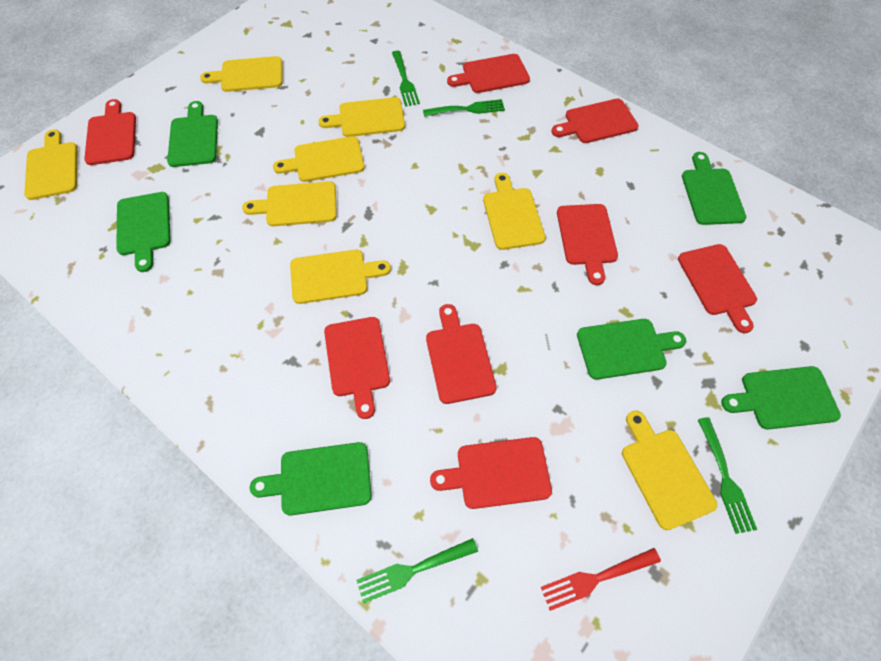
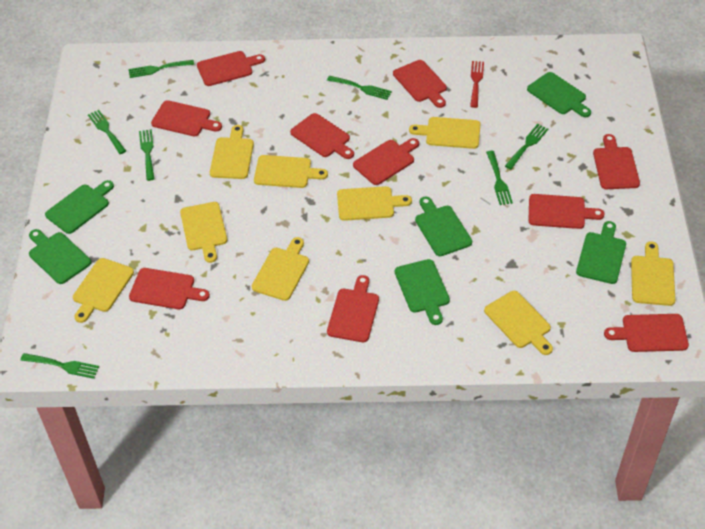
green fork: [357,538,478,604] [392,51,420,107] [423,99,505,117] [698,417,757,534] = 4 -> [21,353,99,379] [88,110,126,154] [129,60,194,78] [139,129,155,181] [327,76,392,100] [486,151,513,205] [505,124,548,169] = 7
red cutting board: [84,99,136,165] [324,317,390,419] [426,304,497,404] [430,437,552,509] [447,54,530,93] [551,99,639,143] [557,204,618,285] [678,244,757,333] = 8 -> [129,268,210,309] [151,100,222,136] [197,51,265,86] [290,113,354,159] [327,275,379,342] [353,138,419,185] [393,60,447,108] [528,194,605,229] [593,134,640,189] [604,314,689,352] = 10
yellow cutting board: [24,130,77,200] [200,56,283,92] [242,181,337,226] [273,136,364,182] [290,250,391,304] [318,97,405,137] [483,173,546,250] [622,411,717,530] = 8 -> [73,258,134,323] [180,202,227,263] [210,125,254,179] [252,237,309,301] [254,155,328,188] [337,186,412,221] [409,117,480,149] [484,291,553,355] [631,241,675,306] = 9

